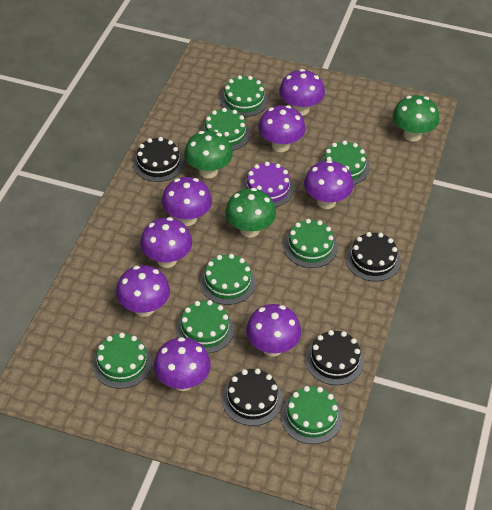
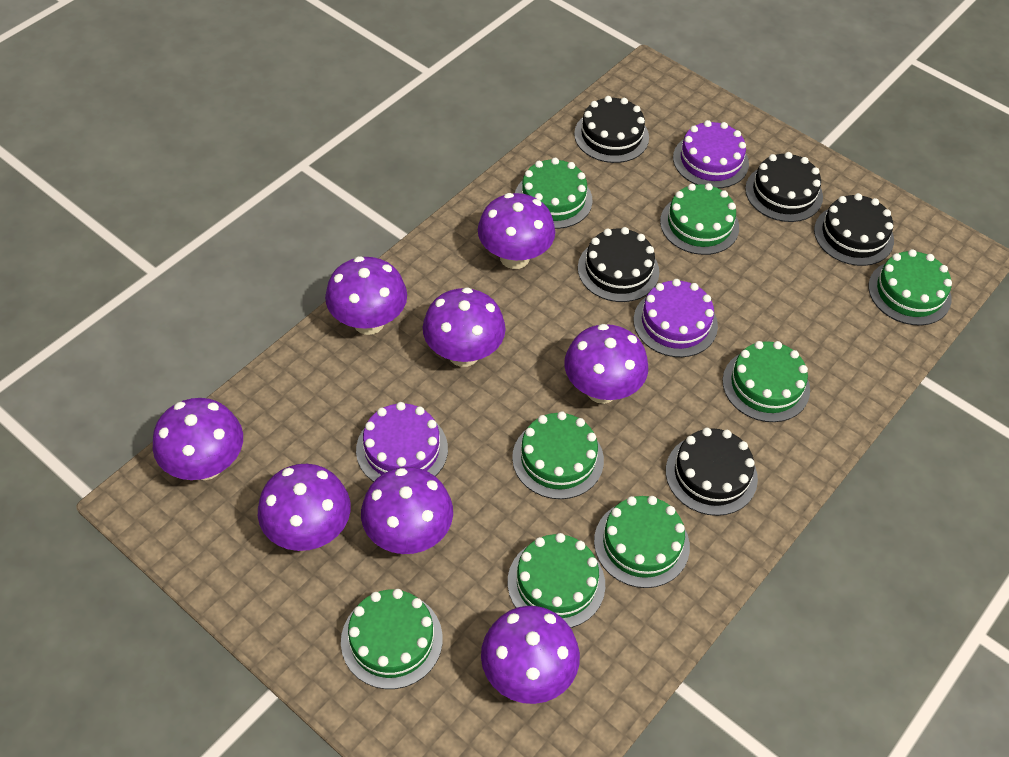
black cake: [133,137,184,182] [222,368,283,426] [305,330,364,385] [346,232,401,282] = 4 -> [574,96,649,163] [578,227,659,302] [666,428,758,516] [745,152,823,222] [814,193,894,266] = 5
green mushroom: [184,131,233,178] [225,188,276,238] [393,95,439,142] = 3 -> none = 0
purple cake: [242,162,294,207] = 1 -> [356,402,448,482] [633,279,718,357] [673,120,749,188] = 3

